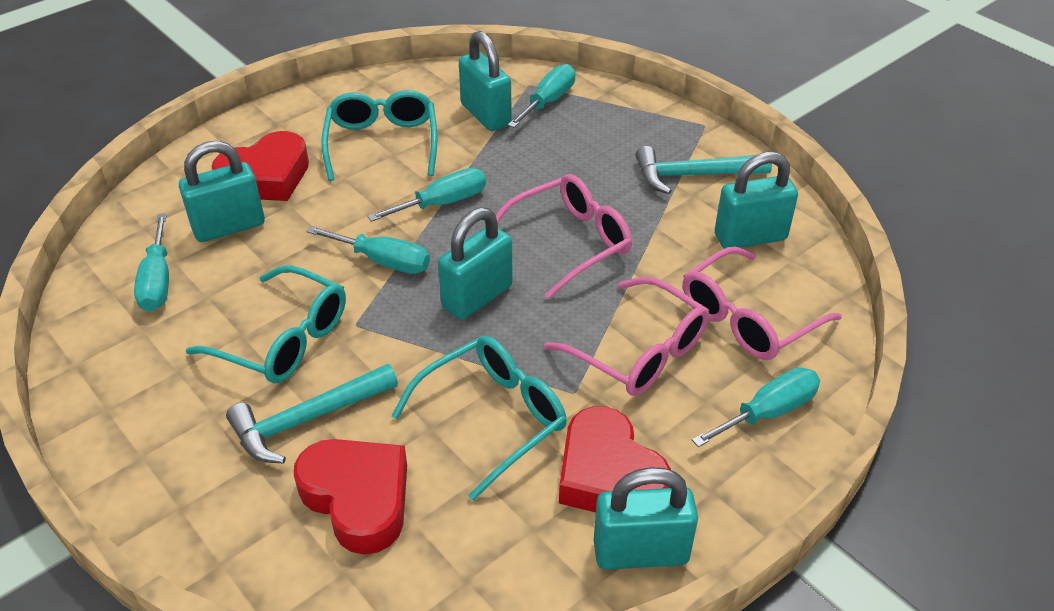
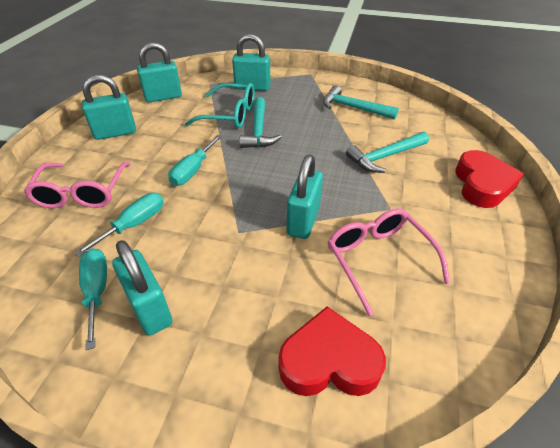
pink glasses: [496,174,632,299] [544,277,709,396] [683,246,842,360] = 3 -> [24,162,131,208] [328,208,450,316] = 2
red heart: [212,131,309,201] [294,439,407,554] [559,406,671,512] = 3 -> [279,306,386,396] [455,150,524,208] = 2
turquoise glasses: [186,265,346,383] [321,90,438,181] [391,336,567,501] = 3 -> [185,83,255,128] = 1
turquoise hammer: [226,364,398,464] [636,146,772,194] = 2 -> [239,97,282,148] [323,85,399,119] [346,132,429,173] = 3
turquoise screwdriver: [134,213,169,311] [306,226,430,274] [367,168,486,222] [508,64,576,128] [692,367,820,447] = 5 -> [74,193,164,257] [79,248,107,350] [168,135,222,186] = 3

